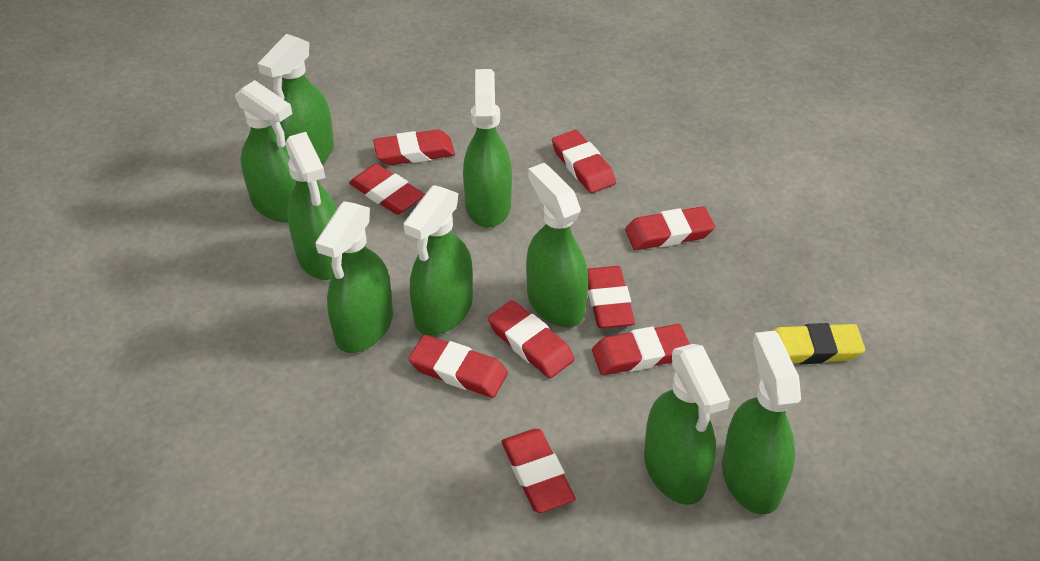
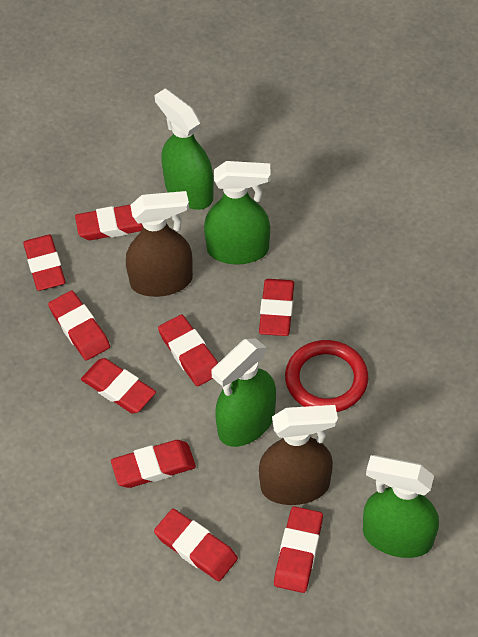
brown spray bottle: none = 0 -> [126,191,193,297] [259,405,338,505] = 2
green spray bottle: [235,80,296,223] [258,34,334,164] [285,132,338,280] [315,201,393,353] [403,185,473,335] [463,69,512,228] [526,163,588,327] [644,344,730,505] [722,330,801,514] = 9 -> [154,89,214,210] [204,161,271,265] [211,338,276,447] [363,455,439,558] = 4
red ring: none = 0 -> [285,340,368,412] = 1
yellow eraser: [772,323,865,364] = 1 -> none = 0

